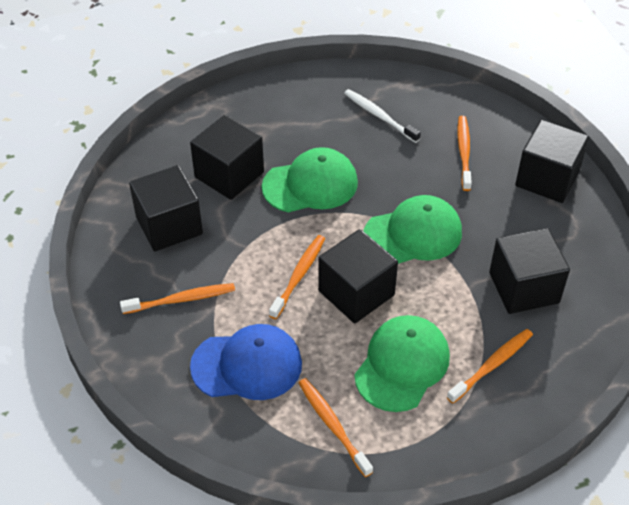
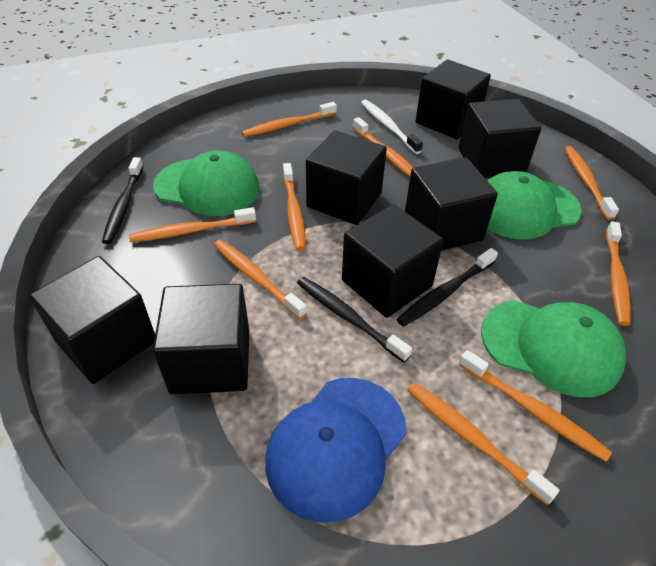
black cube: [129,165,203,251] [190,115,264,200] [318,229,398,323] [489,228,570,314] [515,120,589,203] = 5 -> [29,256,155,384] [153,284,249,394] [306,130,387,225] [342,204,443,318] [405,157,498,251] [416,60,491,139] [459,99,541,178] = 7
black toothbrush: none = 0 -> [102,157,144,244] [297,277,412,363] [397,248,498,327] = 3
orange toothbrush: [120,283,235,314] [269,235,325,319] [298,378,373,477] [447,329,533,404] [458,116,472,191] = 5 -> [129,207,256,242] [214,240,307,319] [242,102,337,137] [283,163,306,250] [353,117,413,177] [407,382,560,505] [459,350,612,462] [564,146,619,220] [606,221,631,326] = 9

